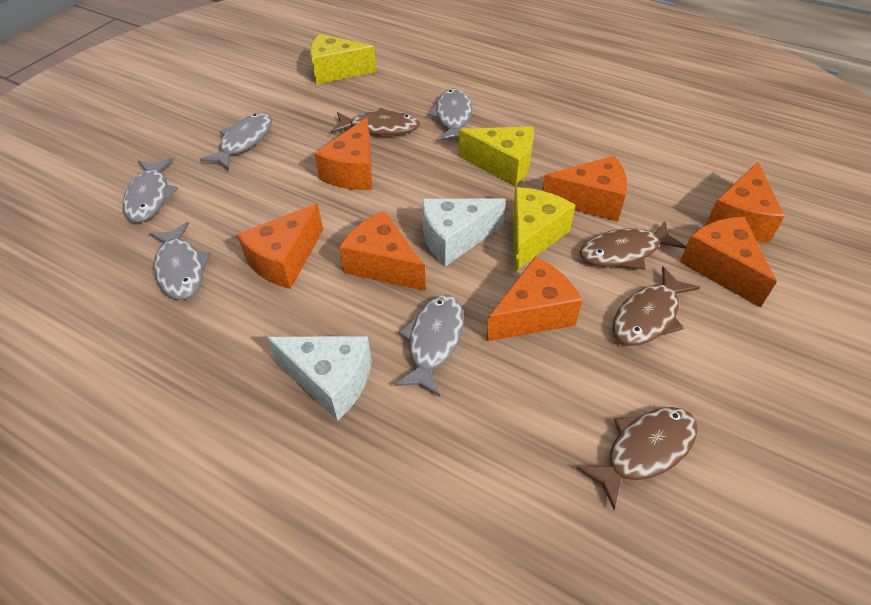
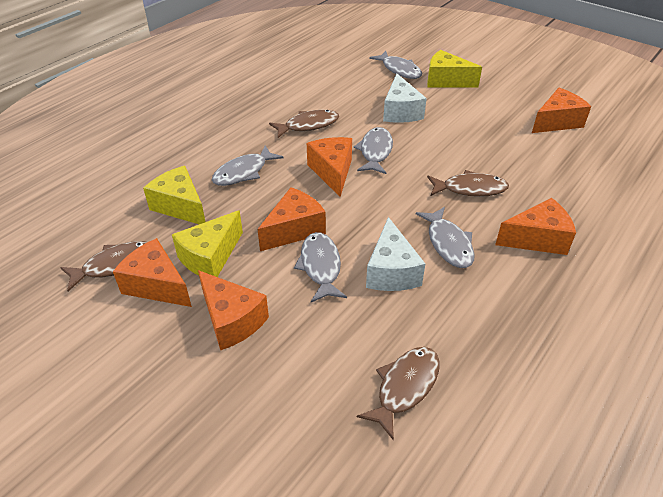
orange cheese: [237,204,323,289] [314,117,372,190] [339,211,426,291] [486,256,583,342] [542,156,627,222] [680,217,777,308] [705,162,785,243] = 7 -> [113,238,192,307] [198,270,269,351] [257,187,326,251] [307,137,352,197] [495,198,576,255] [532,88,591,133] = 6

